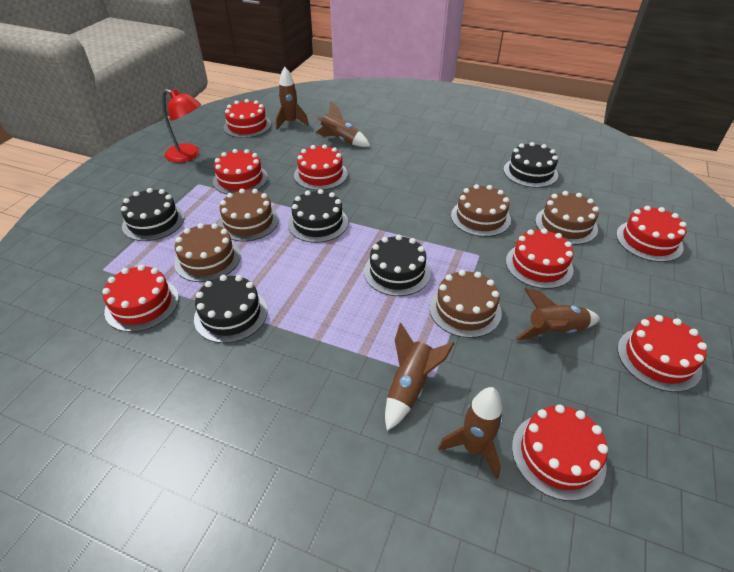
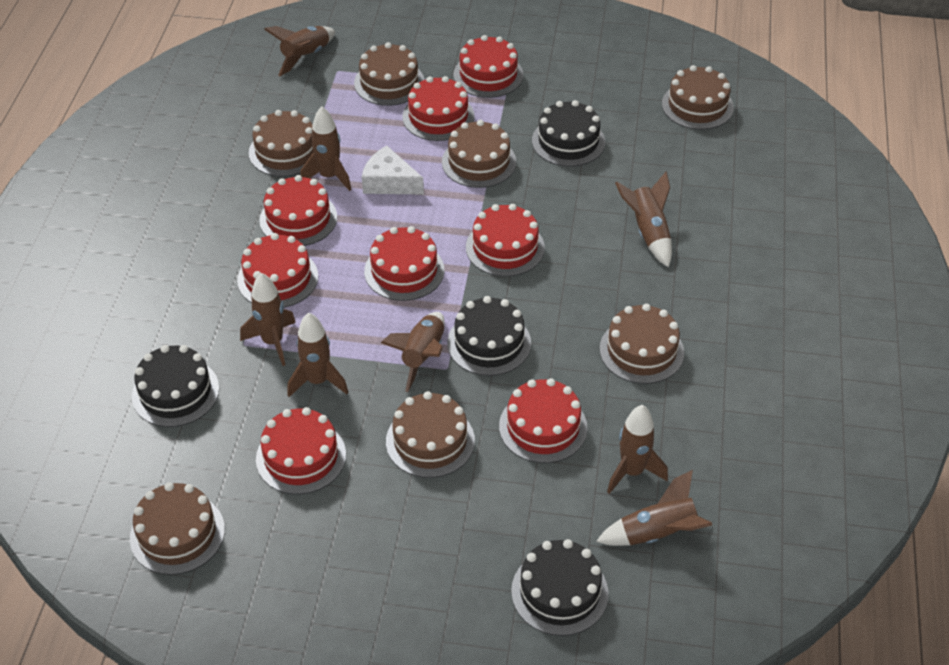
black cake: [121,188,184,241] [194,275,267,343] [288,189,348,243] [364,235,431,296] [504,142,558,188] = 5 -> [132,345,219,427] [447,296,531,376] [511,539,608,636] [532,100,605,167] = 4
brown cake: [174,223,241,282] [218,189,279,241] [429,270,502,338] [451,184,511,237] [535,191,599,245] = 5 -> [130,482,225,575] [249,110,313,177] [354,42,424,106] [386,391,475,478] [442,120,516,188] [600,304,684,384] [662,65,734,130] = 7
brown rocket: [276,67,309,130] [312,101,370,147] [385,323,455,431] [438,387,503,479] [516,288,600,340] = 5 -> [240,273,296,366] [264,26,335,76] [287,313,348,397] [300,106,351,191] [381,312,444,392] [596,470,712,546] [607,405,668,494] [615,172,672,267] = 8
red lamp: [162,89,201,162] = 1 -> none = 0
white cheese: none = 0 -> [362,145,424,194] = 1

